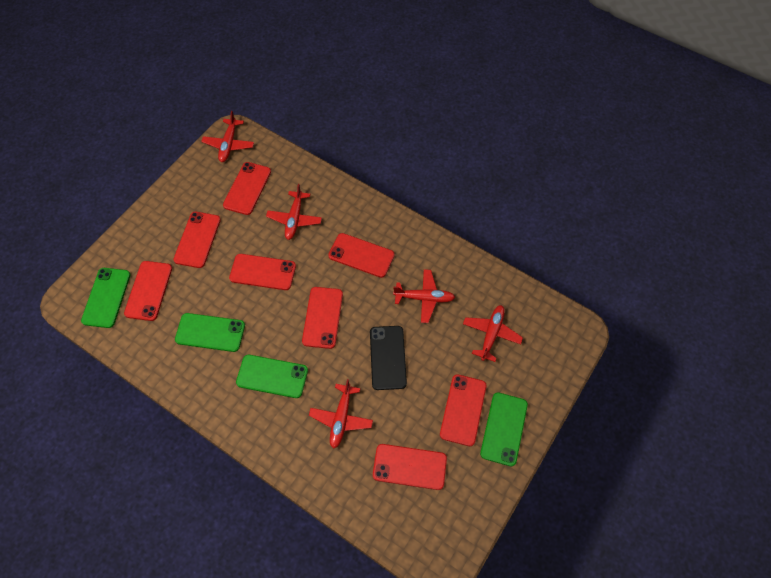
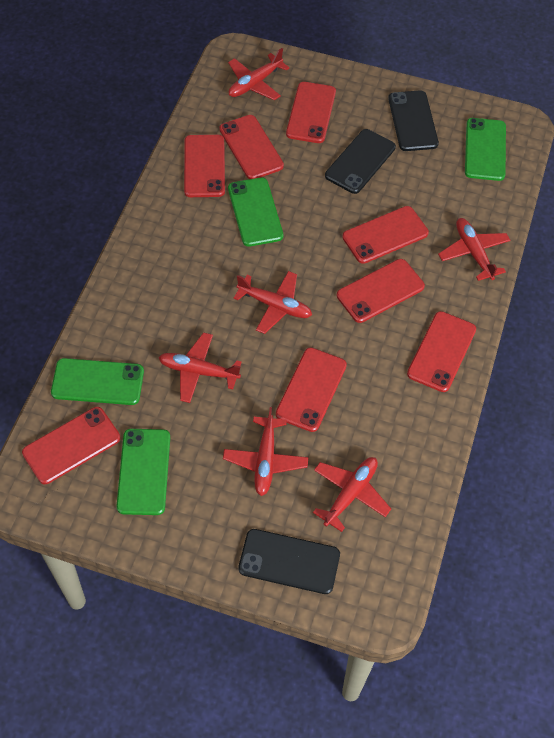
black phone: [370,326,407,390] = 1 -> [238,529,340,594] [325,129,396,194] [388,90,439,151] = 3
red plane: [201,111,254,162] [266,184,322,240] [309,379,373,449] [393,269,455,323] [463,305,523,362] = 5 -> [158,332,242,403] [223,407,308,496] [228,48,289,100] [234,271,312,334] [313,457,391,532] [438,218,511,281] = 6

